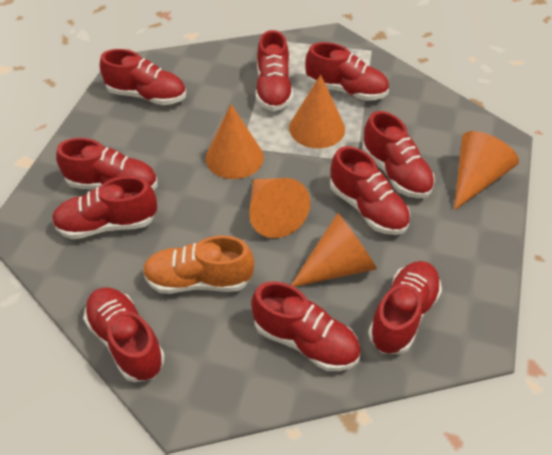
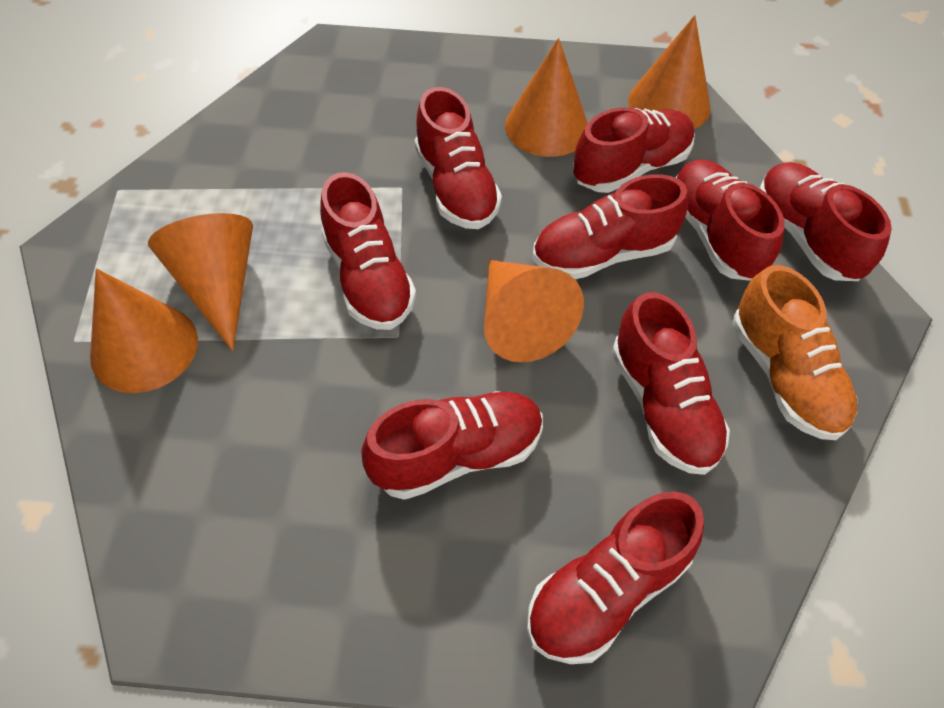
red shoe: [52,176,157,239] [56,138,157,190] [83,288,165,382] [100,49,186,105] [251,281,361,371] [256,30,293,111] [305,42,389,101] [330,146,411,235] [362,111,435,198] [368,261,442,354] = 10 -> [320,172,416,330] [361,391,543,500] [415,87,502,229] [527,491,704,664] [533,174,688,279] [573,107,695,193] [612,292,730,475] [675,159,785,281] [760,162,892,281] = 9

